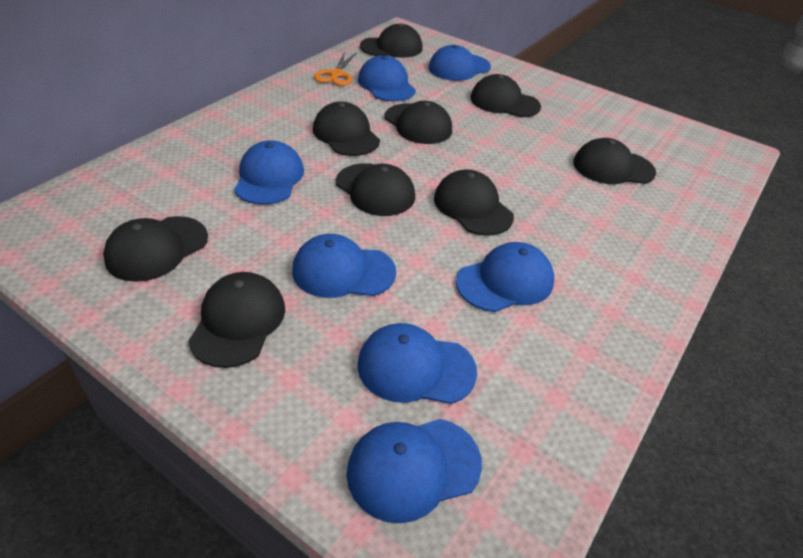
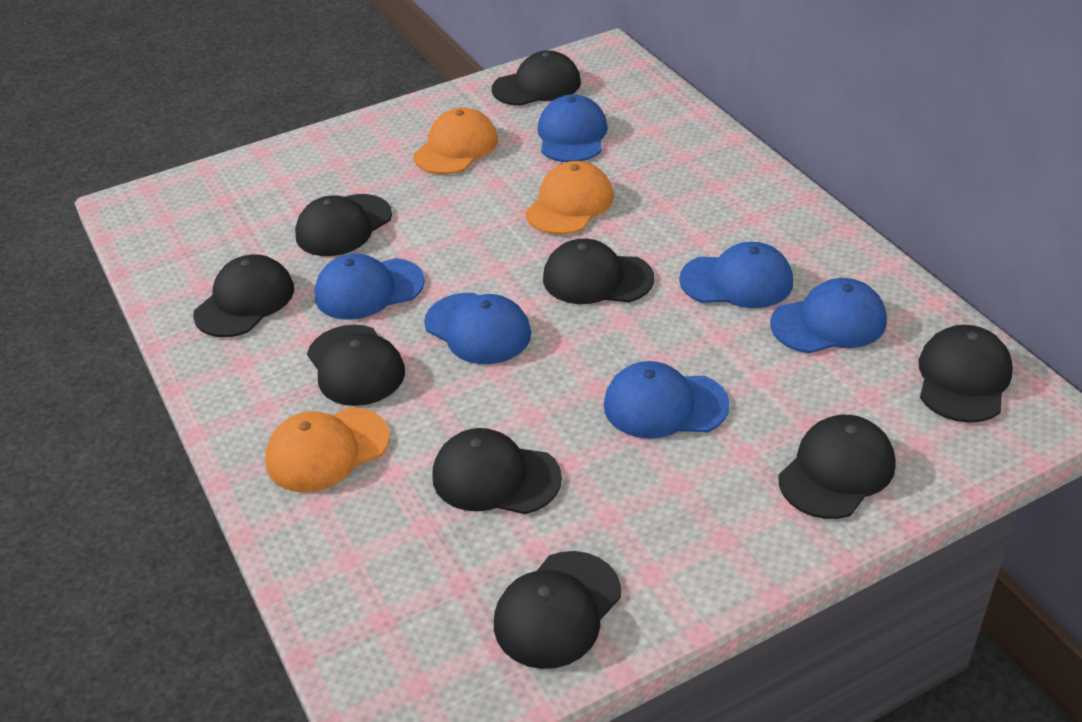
blue cap: [234,140,304,205] [292,234,396,298] [347,419,482,523] [357,323,477,404] [358,55,416,102] [429,45,491,81] [456,242,554,312] = 7 -> [314,254,425,320] [424,293,531,364] [538,94,608,162] [604,361,730,439] [679,242,793,308] [770,278,887,353] = 6
orange cap: none = 0 -> [265,408,390,492] [414,107,498,174] [526,161,614,235] = 3
orange scissors: [314,52,356,86] = 1 -> none = 0

